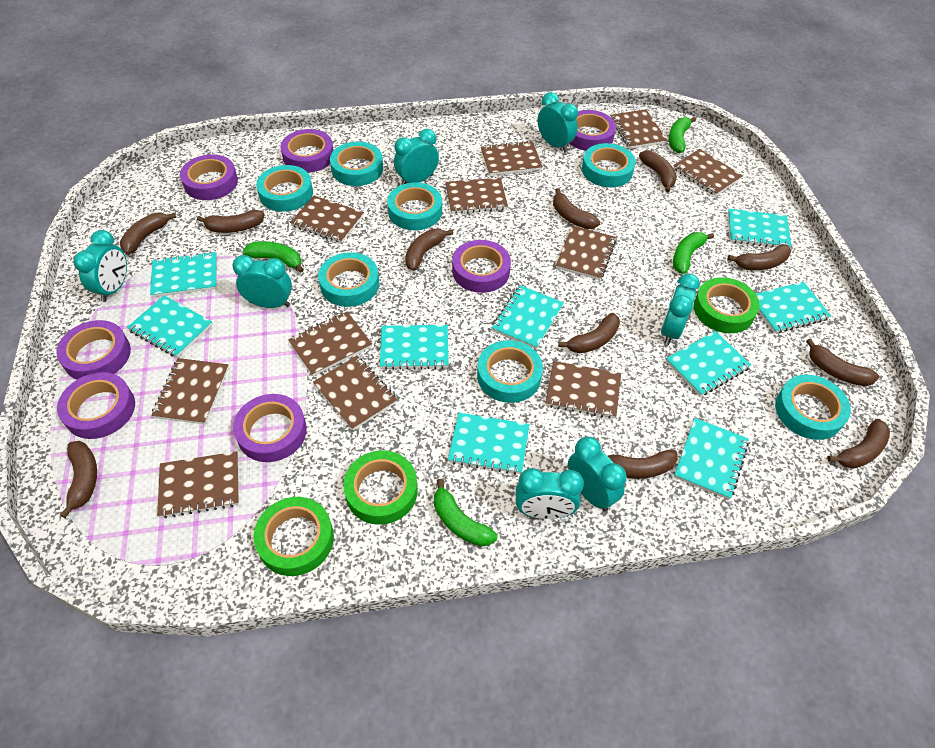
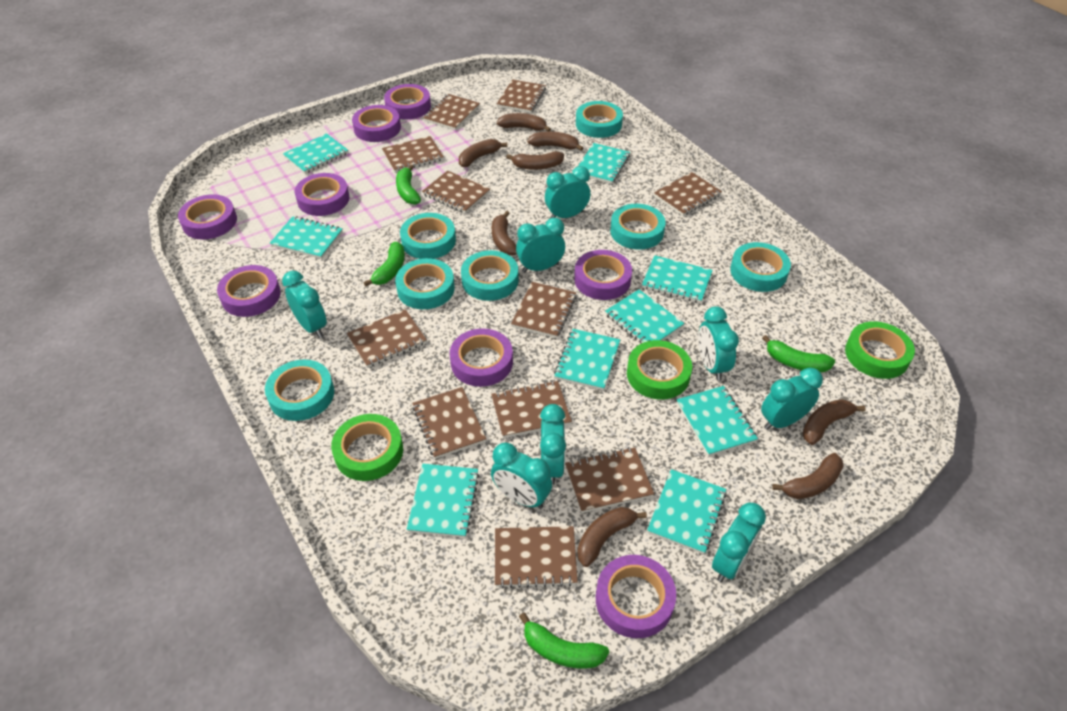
brown banana: [60,441,97,518] [120,213,176,255] [197,210,264,233] [405,229,453,271] [553,188,600,229] [558,313,620,353] [608,450,678,479] [639,150,677,192] [727,244,791,270] [806,339,879,386] [827,419,890,469] = 11 -> [459,139,507,167] [492,211,517,256] [497,113,551,131] [506,151,564,170] [527,131,583,151] [577,507,647,567] [772,453,844,499] [802,399,866,445] = 8
purple tape: [56,320,131,380] [57,372,135,439] [180,154,238,200] [233,394,307,462] [281,129,334,173] [452,240,511,293] [569,110,616,151] = 7 -> [178,194,237,240] [217,265,281,317] [295,173,349,216] [352,105,401,142] [384,84,431,119] [450,328,513,387] [574,250,632,300] [596,555,676,638] = 8
turquoise clock: [73,230,127,302] [232,255,292,308] [394,129,439,185] [516,468,584,519] [538,92,578,152] [568,437,627,511] [661,273,700,345] = 7 -> [282,271,327,338] [491,442,552,509] [516,217,565,272] [540,404,566,485] [545,166,590,218] [698,306,739,381] [712,503,766,582] [761,368,823,430] = 8

